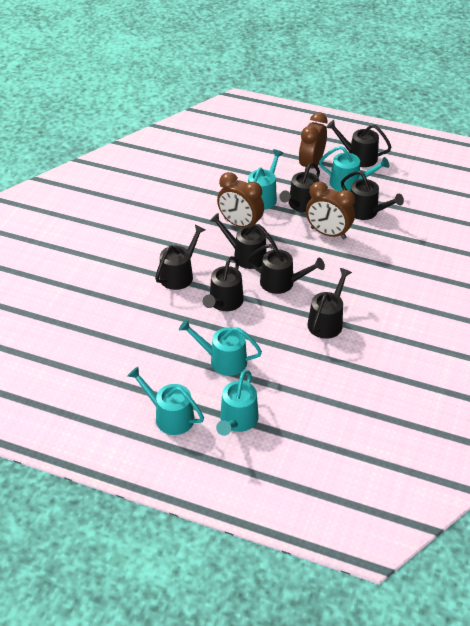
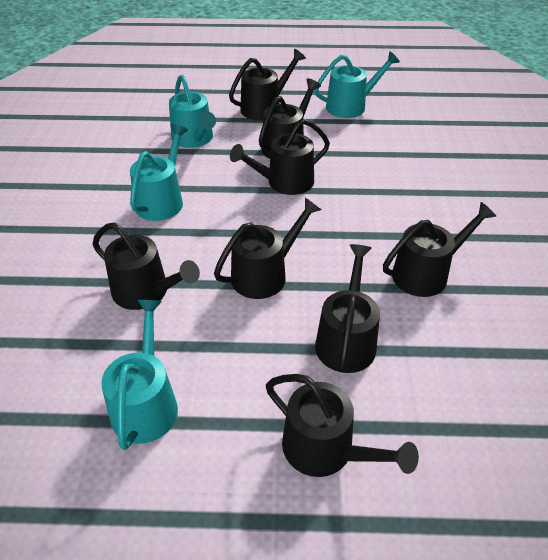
brown clock: [217,172,264,228] [299,112,327,172] [306,182,355,239] = 3 -> none = 0
turquoise watering can: [127,367,204,435] [179,319,262,376] [216,370,259,436] [248,149,284,210] [319,146,389,191] = 5 -> [101,300,178,450] [130,124,188,221] [169,75,216,148] [315,51,400,118] = 4

